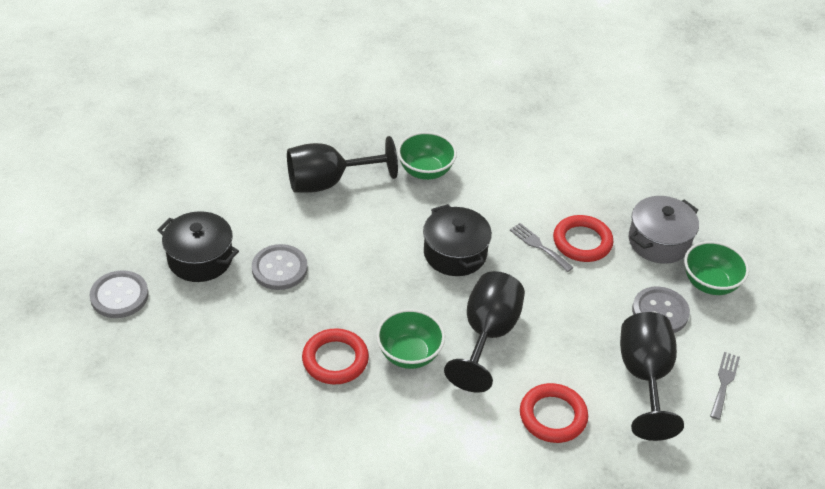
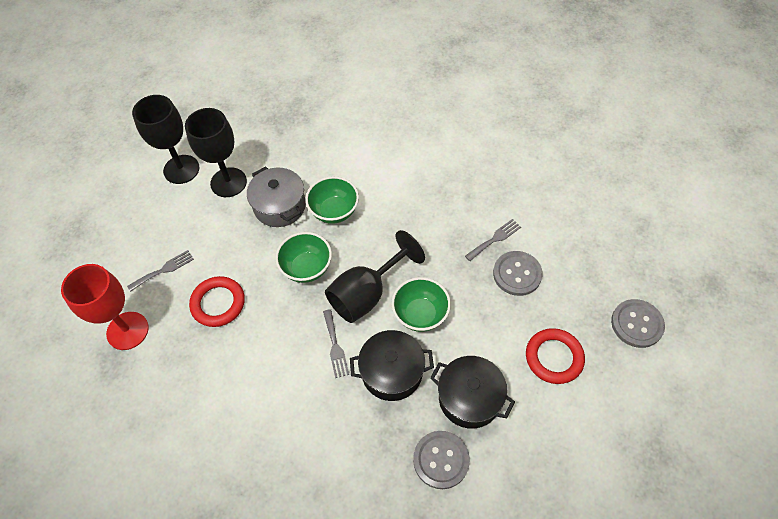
grey fork: [510,223,574,272] [710,352,740,420] = 2 -> [127,250,194,292] [323,309,349,378] [465,219,521,261] = 3
red goblet: none = 0 -> [61,264,149,350] = 1
red ring: [302,328,369,384] [520,383,588,443] [553,215,614,262] = 3 -> [189,276,245,327] [526,328,585,384] = 2

